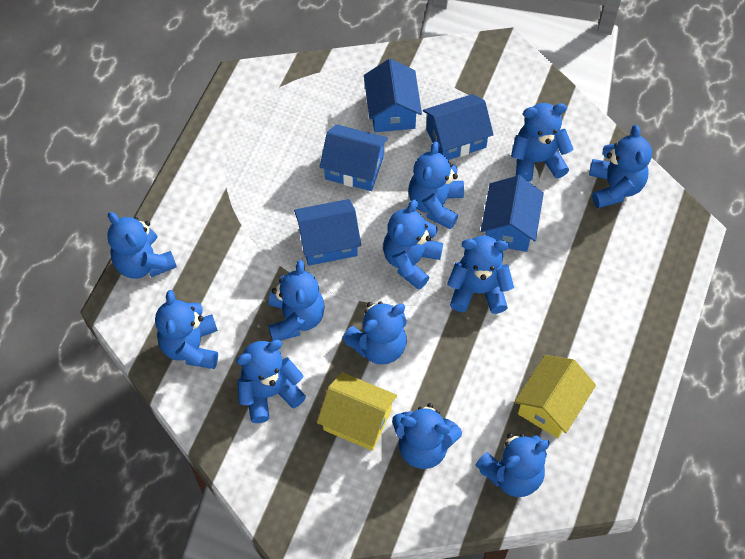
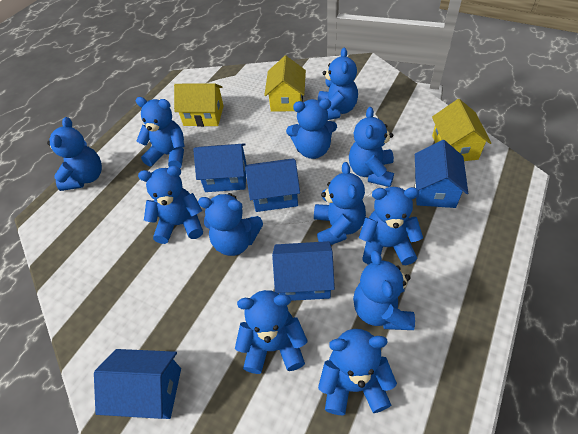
yellow house: [317,372,397,451] [514,355,596,438] = 2 -> [174,83,224,127] [264,56,306,112] [432,99,491,161] = 3

